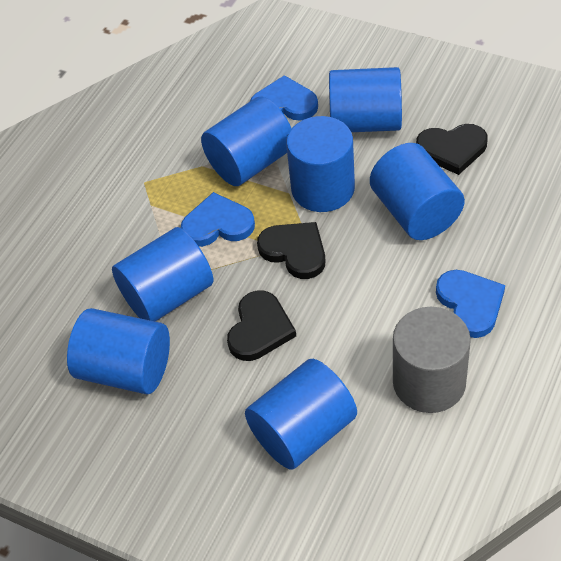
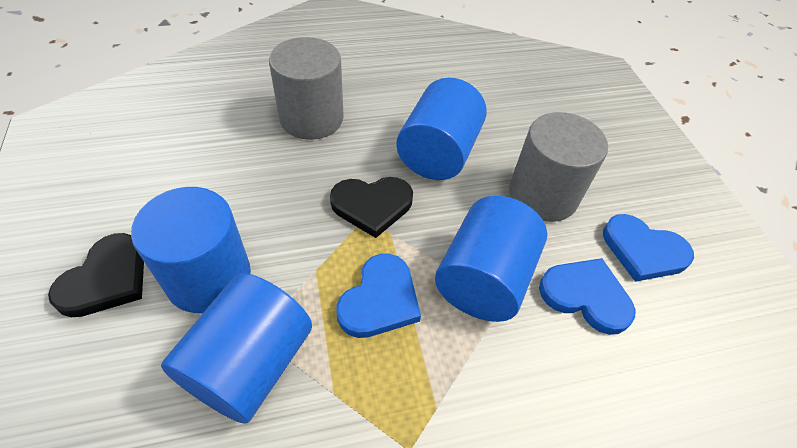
black heart: [227,290,296,361] [257,222,326,279] [416,124,488,175] = 3 -> [48,233,144,317] [330,177,413,238] = 2
blue cylinder: [67,308,170,394] [112,227,214,321] [201,96,292,186] [245,359,357,470] [286,116,355,212] [329,67,402,132] [370,143,465,240] = 7 -> [131,187,251,313] [161,273,312,424] [396,78,487,180] [435,196,547,322] = 4
grey cylinder: [393,307,471,413] = 1 -> [269,37,344,140] [509,112,608,222] = 2

